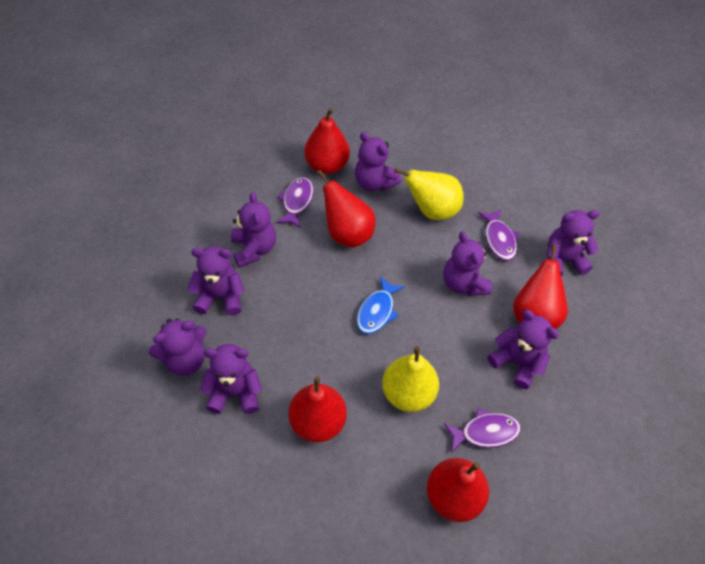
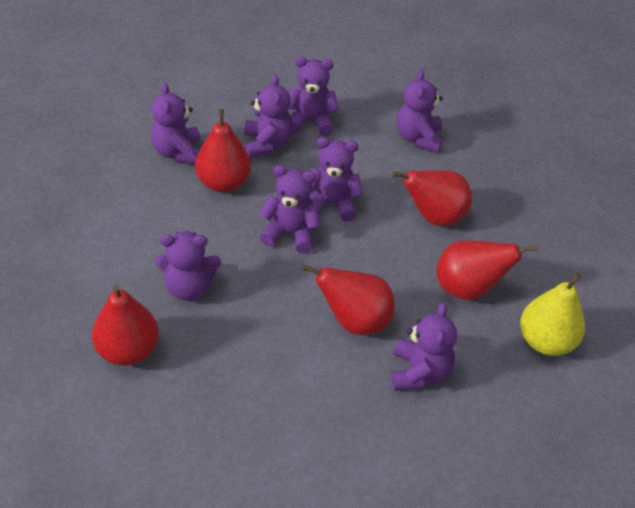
blue fish: [357,276,405,334] = 1 -> none = 0
purple fish: [276,177,313,228] [444,408,521,453] [478,209,519,261] = 3 -> none = 0
yellow pear: [382,346,439,412] [395,168,464,220] = 2 -> [520,273,585,356] = 1

